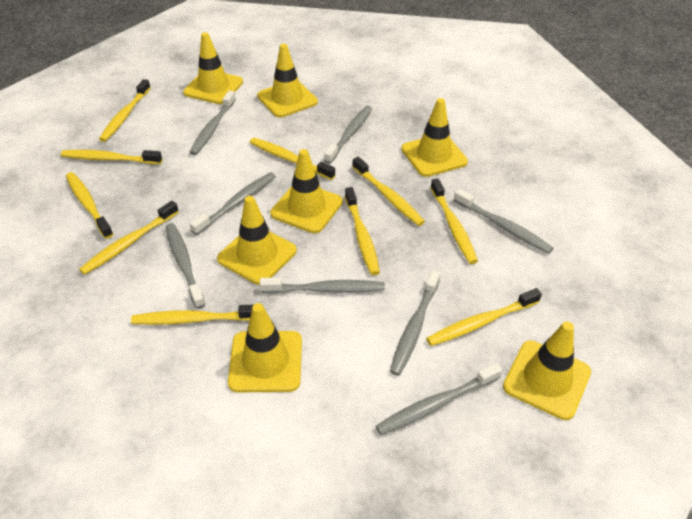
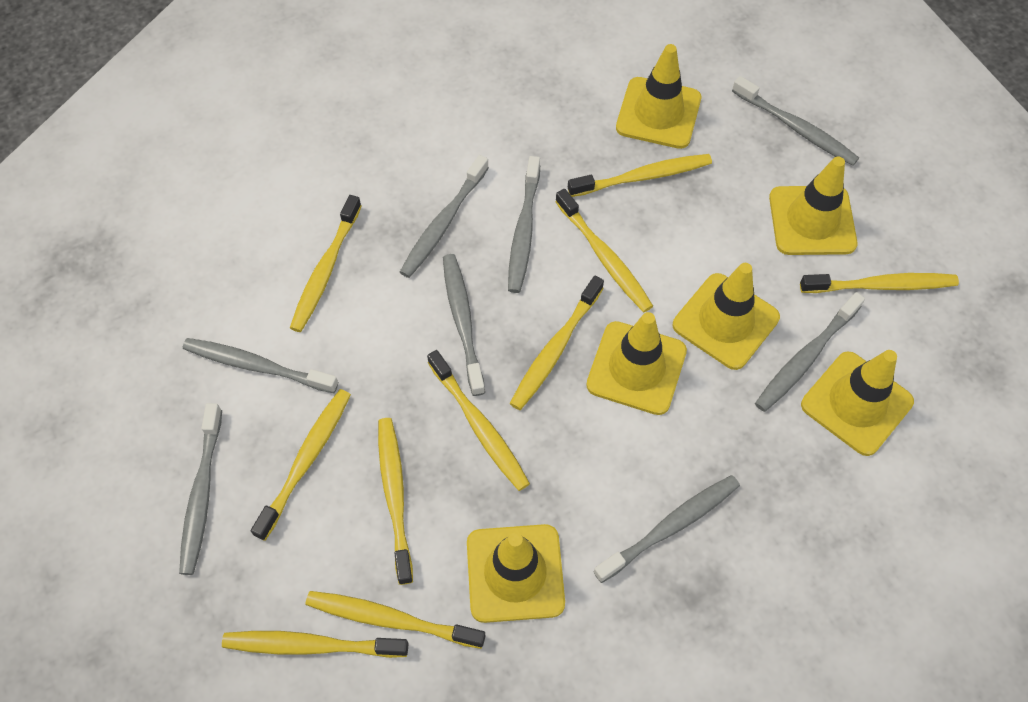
yellow traffic cone: [183,32,243,104] [217,196,297,285] [228,303,302,393] [257,44,318,117] [270,149,343,233] [401,98,468,177] [503,321,591,420] = 7 -> [467,524,565,623] [586,312,687,415] [616,44,701,149] [673,263,780,370] [769,157,858,255] [801,350,914,456] = 6

